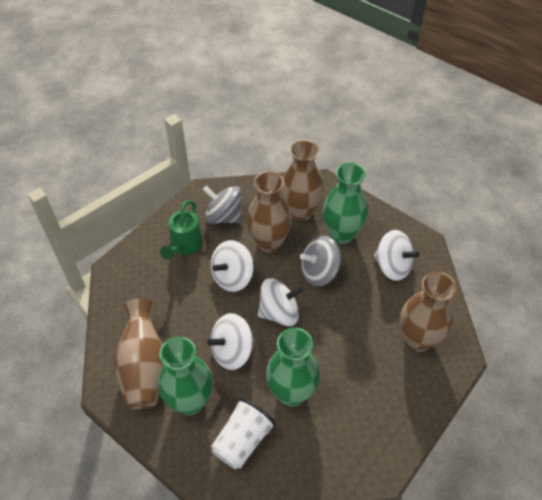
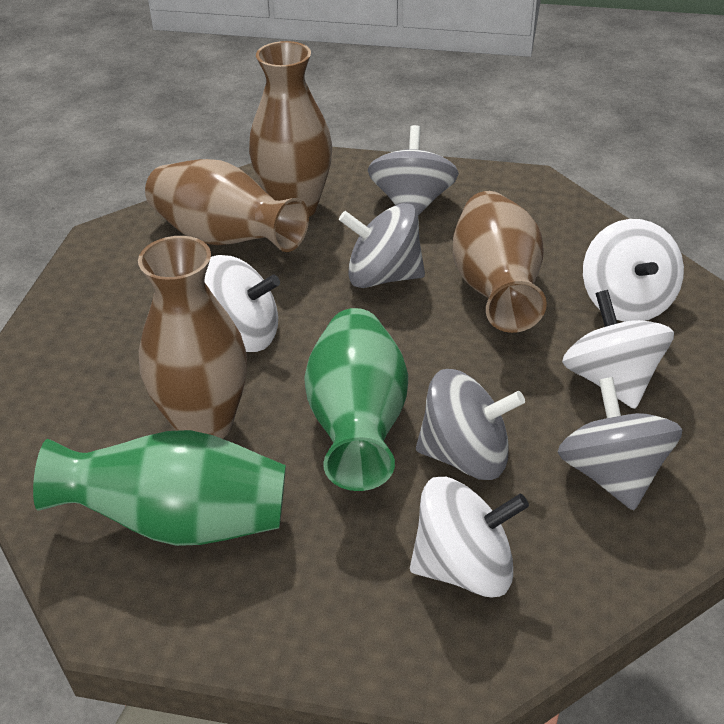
green vase: [158,337,213,415] [266,328,320,407] [323,162,368,244] = 3 -> [33,430,286,546] [304,308,408,491] = 2
green watering can: [160,200,203,260] = 1 -> none = 0
grey spinning top: [203,186,242,224] [300,236,341,286] = 2 -> [339,203,425,288] [368,125,459,216] [416,369,525,480] [558,377,683,511] = 4
white cup: [211,398,276,469] = 1 -> none = 0

